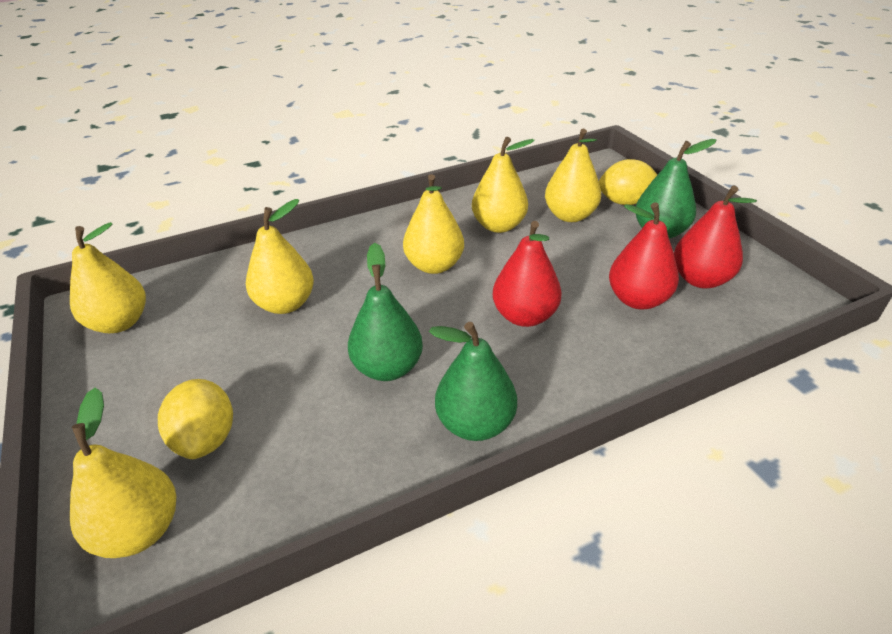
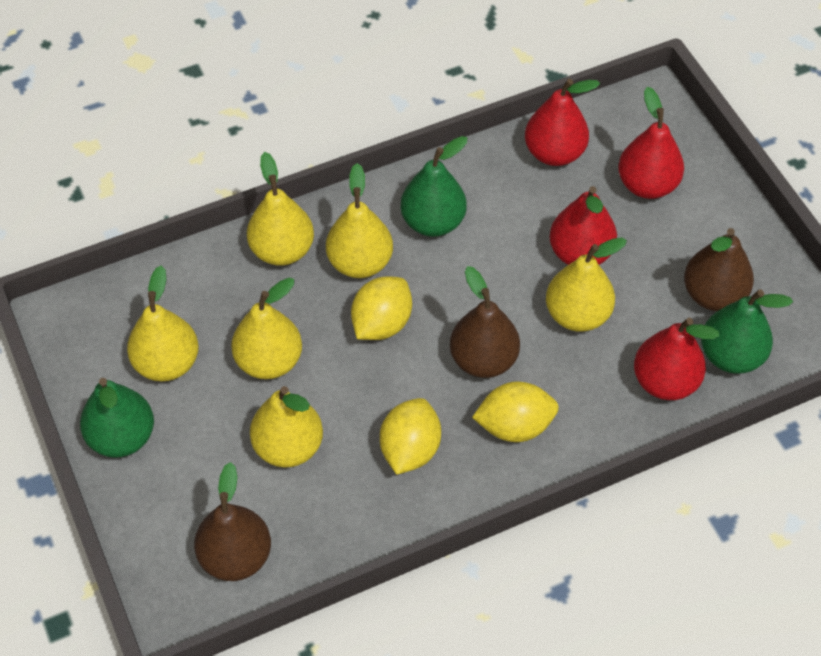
brown pear: none = 0 -> [194,462,271,581] [450,266,520,378] [684,228,754,311] = 3
red pear: [493,221,562,327] [609,202,679,309] [674,185,757,288] = 3 -> [525,79,600,166] [549,186,617,265] [618,87,684,199] [634,318,719,400] = 4
yellow lemon: [158,379,233,459] [599,159,657,205] = 2 -> [351,276,412,340] [380,398,441,475] [472,382,559,442] = 3

